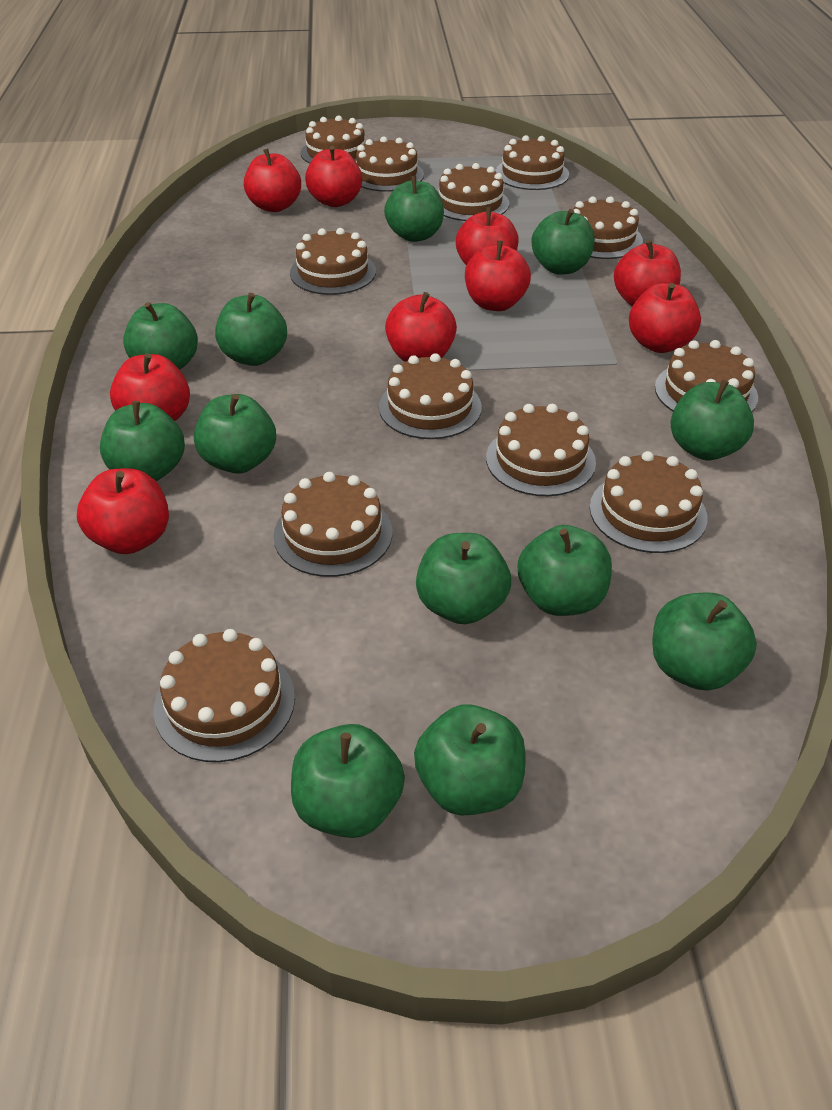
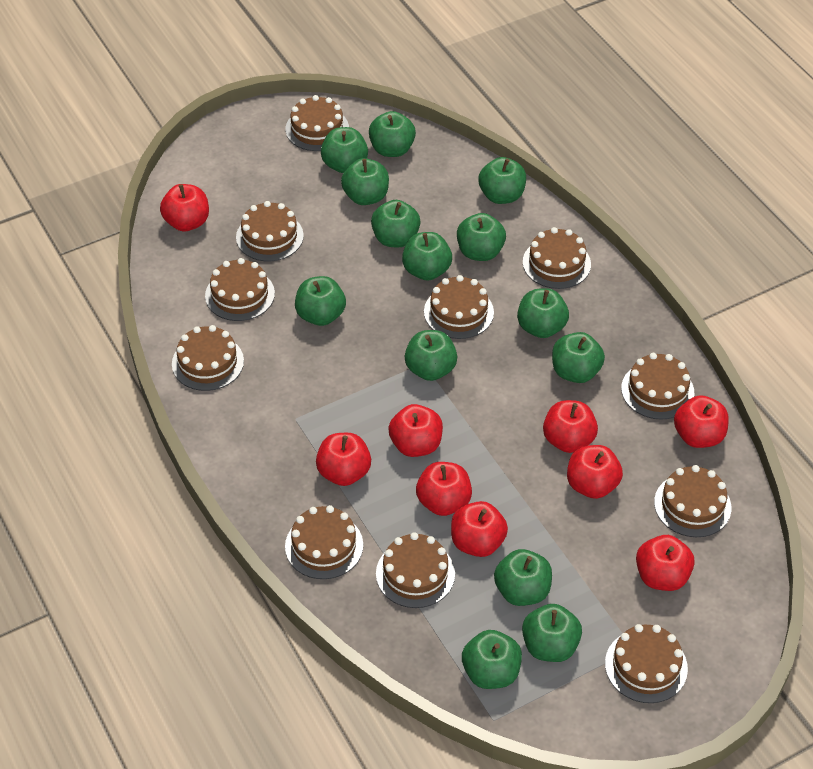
brown cake: [154,629,295,762] [273,472,392,577] [290,228,376,295] [300,115,365,164] [356,136,424,192] [379,353,482,439] [438,163,509,221] [486,404,596,496] [495,135,569,190] [573,197,643,259] [590,451,707,553] [655,340,758,412] = 12 -> [172,325,244,391] [205,258,275,321] [236,201,304,261] [285,95,349,151] [285,505,363,579] [376,532,455,608] [424,275,494,339] [523,227,591,289] [605,624,688,703] [621,353,694,420] [654,465,731,537] = 11
green apple: [100,401,185,481] [123,302,198,370] [194,394,276,474] [215,293,287,366] [291,724,405,838] [384,176,444,242] [414,704,526,816] [416,533,511,624] [518,525,612,616] [531,209,595,275] [652,592,757,691] [671,380,754,460] = 12 -> [295,276,346,326] [321,127,368,173] [341,158,389,205] [369,111,416,157] [371,200,420,247] [402,232,452,281] [405,330,457,381] [457,213,506,261] [462,630,522,689] [478,157,526,204] [494,549,552,606] [517,288,569,338] [522,604,582,662] [552,332,605,383] = 14

